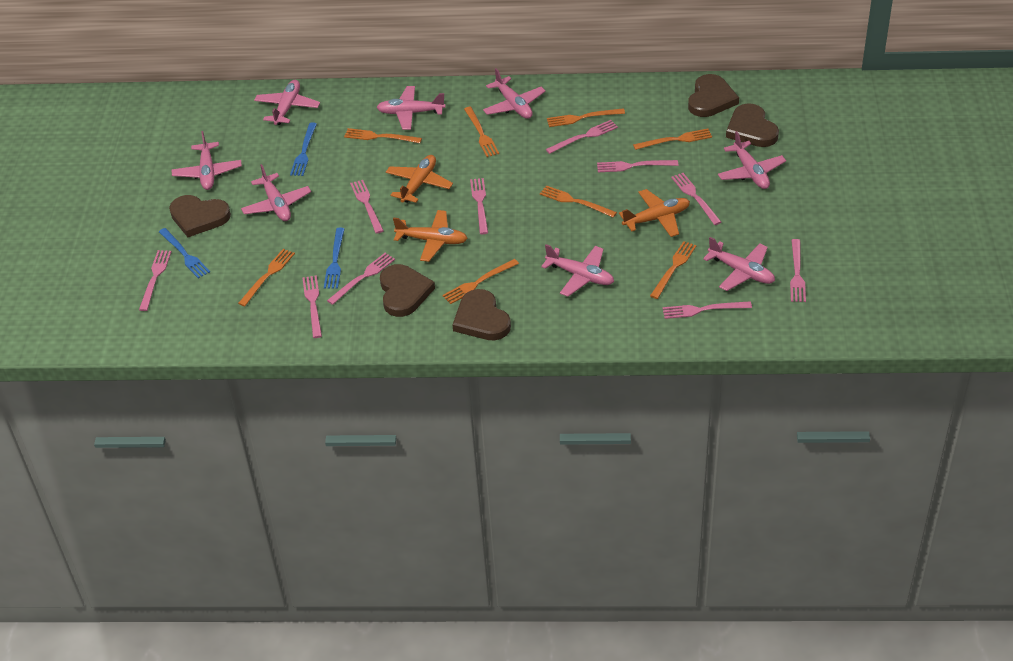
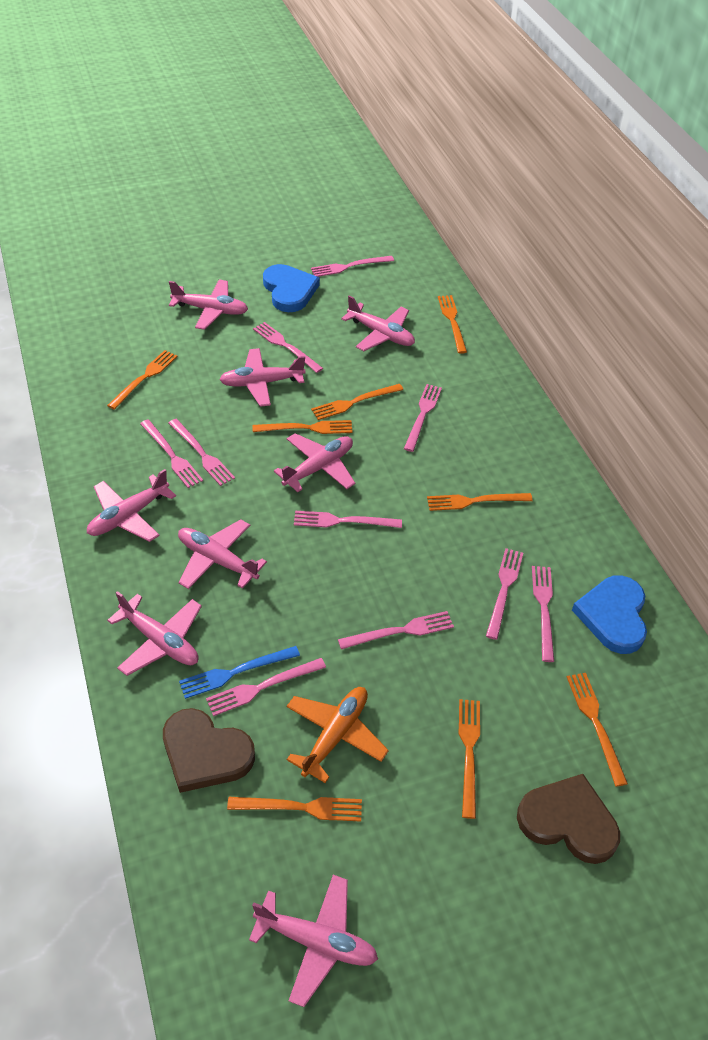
blue fork: [159,228,210,278] [290,122,317,176] [324,228,345,289] = 3 -> [179,646,300,699] = 1
blue heart: none = 0 -> [263,264,320,312] [572,575,647,654] = 2
brown heart: [169,195,231,237] [380,264,435,317] [452,289,511,340] [688,74,739,117] [726,103,779,147] = 5 -> [163,708,255,793] [517,774,620,864] = 2
orange plane: [386,155,453,203] [393,210,468,262] [619,189,690,237] = 3 -> [287,687,389,783] = 1

